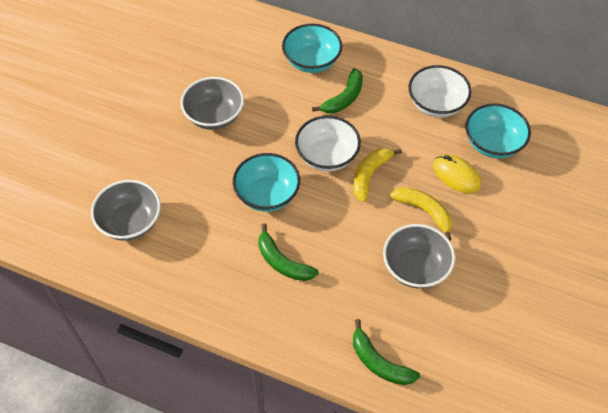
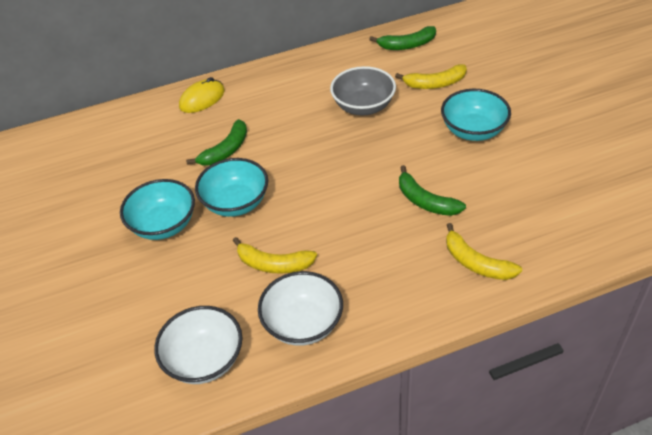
grey bowl: [91,180,161,241] [181,77,244,130] [383,224,455,288] = 3 -> [330,66,396,115] = 1
yellow banana: [353,148,402,202] [390,187,452,241] = 2 -> [233,237,317,274] [395,64,467,89] [446,223,522,280] = 3

